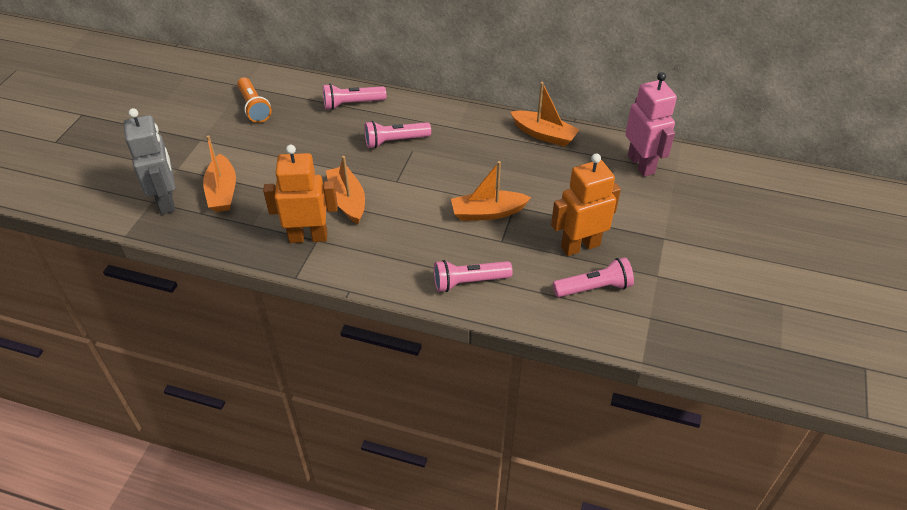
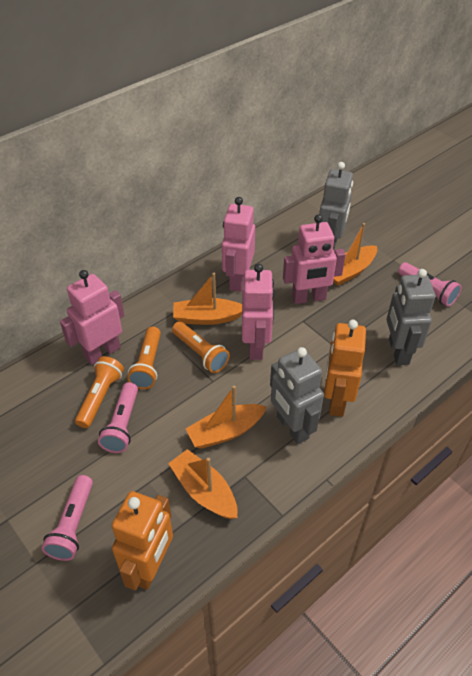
grey robot: [124,108,175,214] = 1 -> [270,347,324,444] [319,162,353,250] [387,269,435,365] = 3
orange flashlight: [237,77,272,123] = 1 -> [75,356,124,428] [127,327,161,389] [172,322,230,373] = 3
pink flashlight: [323,84,386,110] [364,121,431,148] [434,260,513,292] [553,257,634,297] = 4 -> [42,475,93,561] [98,382,138,453] [398,262,461,306] = 3
pink robot: [625,72,677,177] = 1 -> [60,270,125,365] [222,197,255,292] [242,264,274,360] [283,214,346,304] = 4

